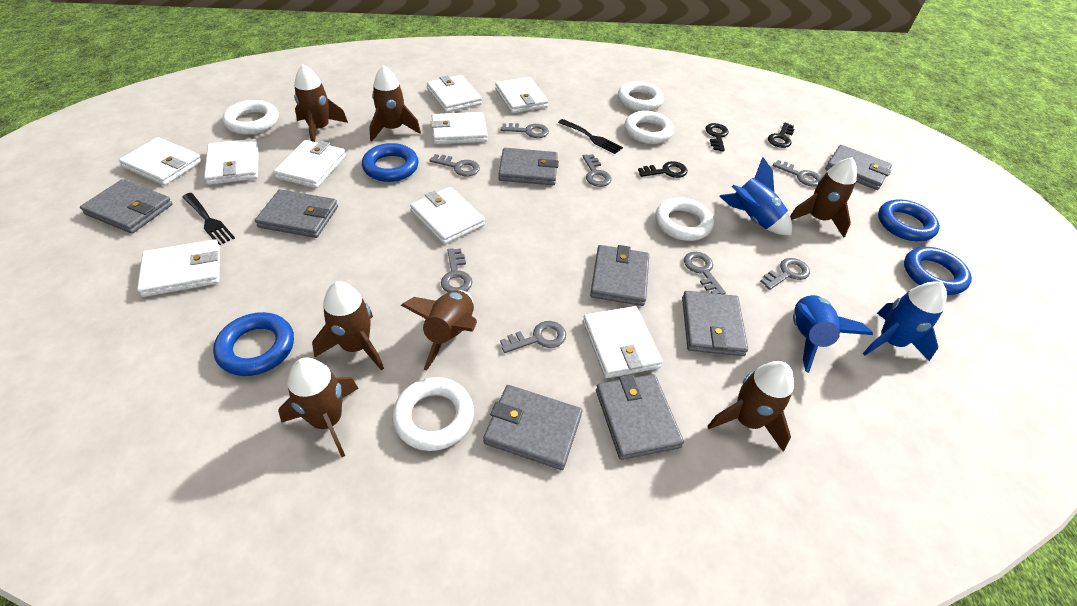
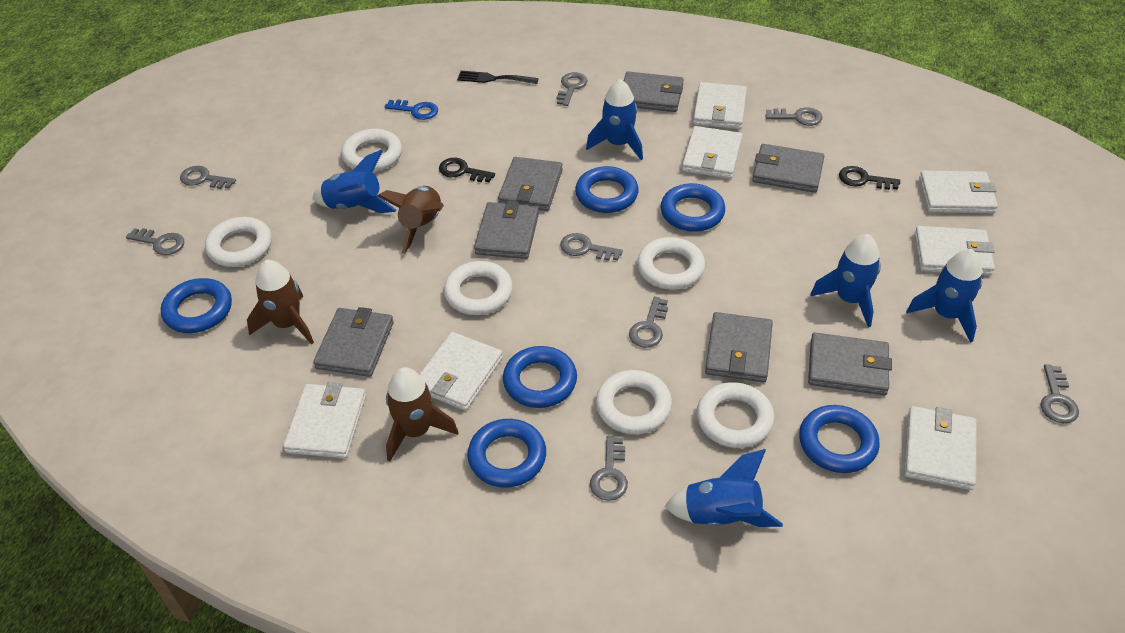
black fork: [182,193,235,245] [558,119,623,154] = 2 -> [457,71,539,84] = 1
black key: [638,161,688,178] [705,123,729,152] [768,123,795,148] = 3 -> [439,158,495,182] [839,166,900,190] = 2
blue key: none = 0 -> [385,99,438,120] = 1
blue ring: [213,312,294,376] [362,143,419,182] [878,199,940,241] [904,247,972,295] = 4 -> [161,278,232,333] [467,419,546,488] [503,346,577,408] [575,166,639,213] [661,183,725,232] [799,405,880,473] = 6
blue rocket: [719,157,792,235] [793,295,873,373] [862,282,947,361] = 3 -> [312,150,397,213] [586,79,643,160] [665,449,783,527] [810,234,881,327] [906,249,982,343] = 5
brown rocket: [278,358,359,457] [294,64,348,142] [312,281,384,371] [369,65,421,142] [401,290,477,371] [707,361,794,451] [790,157,857,238] = 7 -> [247,260,314,344] [377,186,444,254] [386,367,459,462] = 3
grey wallet: [80,179,173,234] [255,189,338,238] [483,385,582,470] [498,148,559,185] [590,245,649,306] [596,374,684,460] [682,291,748,356] [825,145,892,190] = 8 -> [313,307,394,377] [474,201,539,259] [498,157,563,211] [624,72,684,112] [705,312,773,383] [752,144,824,193] [808,333,892,395] = 7
white ring: [222,100,279,135] [392,377,474,451] [618,81,664,111] [624,111,674,144] [655,198,714,241] = 5 -> [205,217,272,267] [341,129,402,172] [444,261,513,315] [596,370,672,434] [637,237,705,290] [696,382,775,448] = 6
white wallet: [119,137,202,186] [137,239,220,297] [204,139,259,185] [274,140,346,188] [410,187,485,244] [427,75,482,112] [431,112,488,144] [495,77,548,113] [583,306,663,378] = 9 -> [283,382,366,458] [419,332,503,411] [682,126,743,179] [693,82,747,129] [904,406,976,490] [914,226,995,276] [919,171,998,213] = 7

